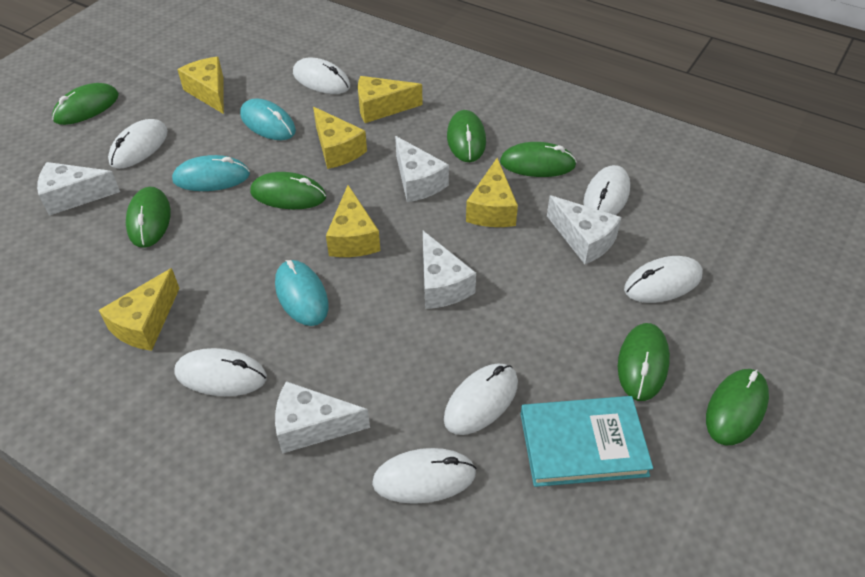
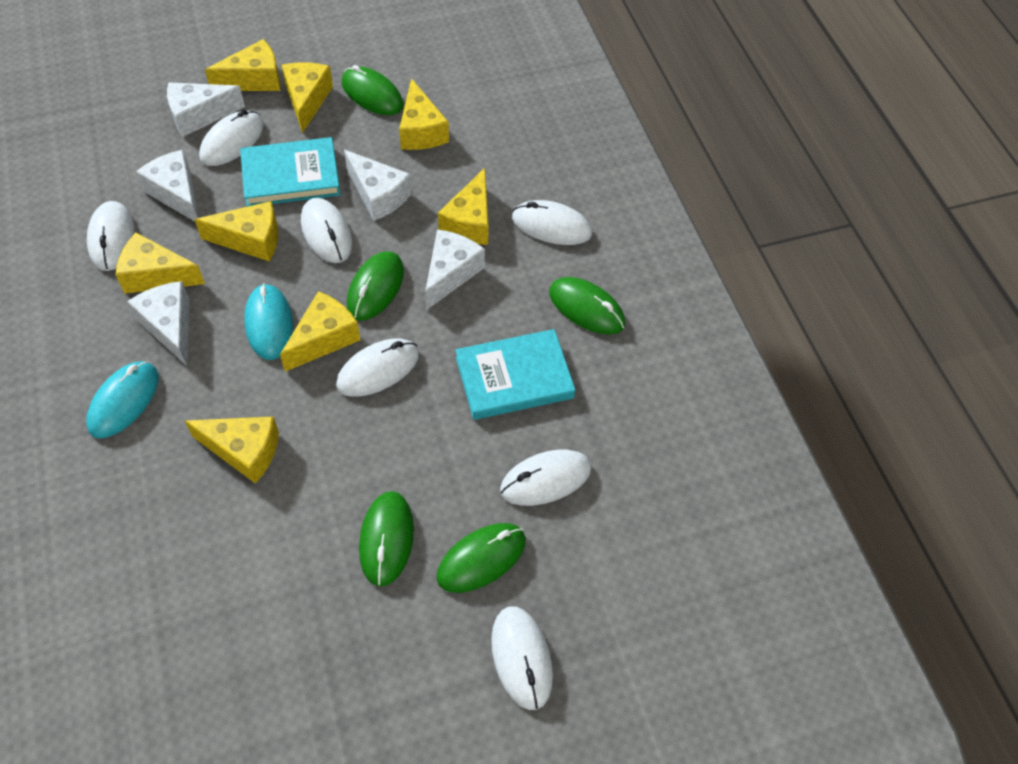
green mouse: [52,83,119,125] [126,187,171,248] [250,172,326,209] [447,110,486,162] [500,142,577,177] [618,323,670,401] [706,369,769,446] = 7 -> [341,65,403,115] [347,251,404,321] [359,491,414,587] [436,523,526,593] [549,277,625,334] = 5
turquoise book: [520,396,653,487] = 1 -> [240,137,341,207] [456,329,575,420] = 2
turquoise mouse: [172,155,250,191] [240,98,296,140] [275,260,328,326] = 3 -> [86,361,158,439] [244,283,293,360] = 2
yellow cheese: [99,268,180,351] [177,57,224,114] [313,107,367,169] [326,185,380,257] [358,76,423,123] [466,158,518,227] = 6 -> [116,233,205,294] [185,417,279,484] [194,201,278,262] [205,39,280,91] [280,291,360,372] [282,62,333,133] [399,78,449,150] [438,168,489,245] = 8

